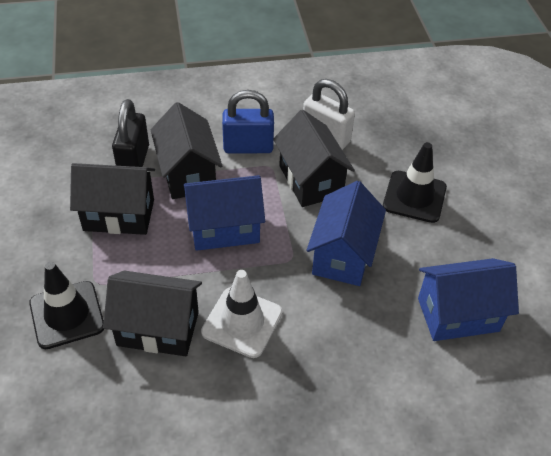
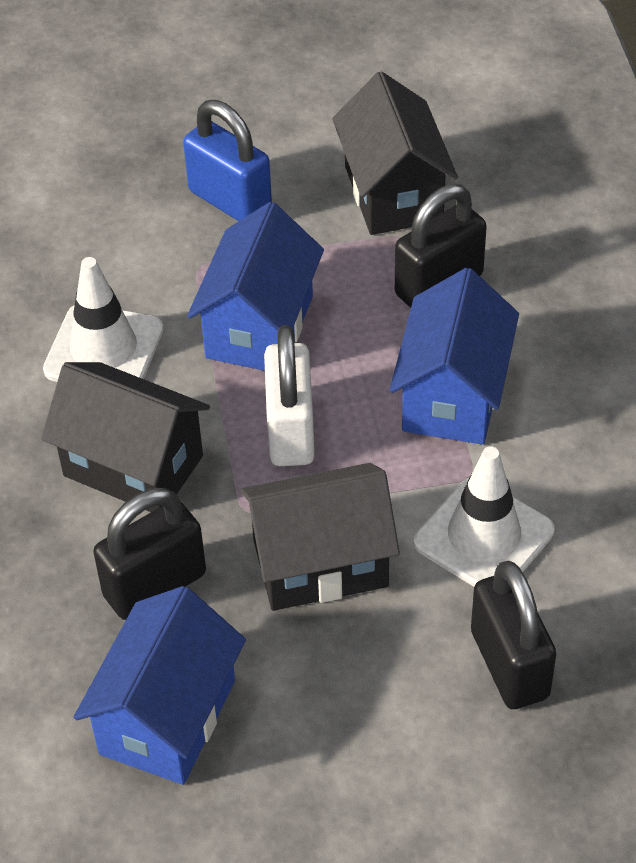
black house: [70,163,155,235] [103,270,202,356] [151,102,222,199] [273,110,355,207] = 4 -> [41,362,210,512] [240,463,400,611] [332,71,458,235] = 3
black padlock: [112,99,149,167] = 1 -> [93,488,206,620] [395,184,487,308] [471,561,556,709] = 3
black traffic cone: [29,262,104,349] [383,142,447,223] = 2 -> none = 0
white traffic cone: [201,270,283,358] = 1 -> [43,257,163,382] [414,446,554,587] = 2

